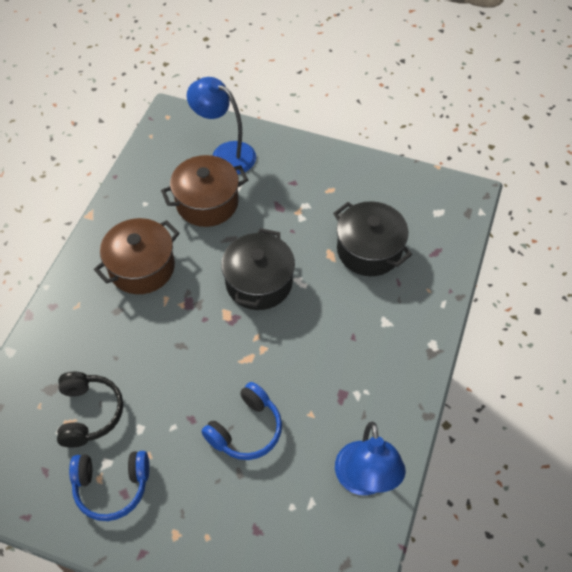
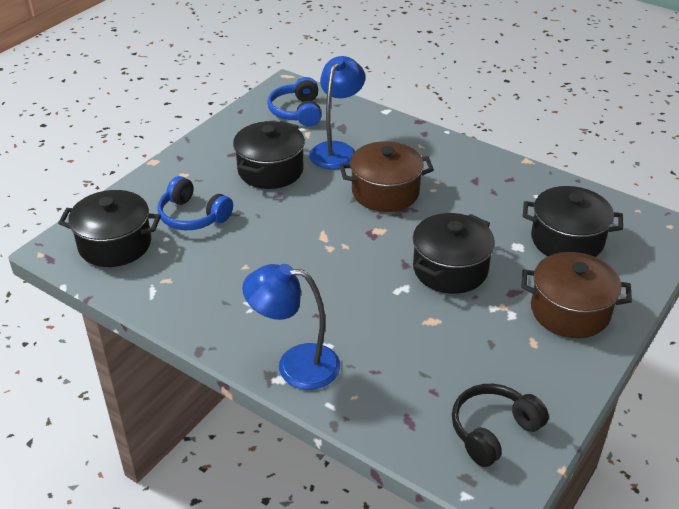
black pot: [221,228,295,310] [333,201,412,276] = 2 -> [58,190,161,267] [233,121,305,189] [413,213,495,294] [523,186,623,257] = 4

